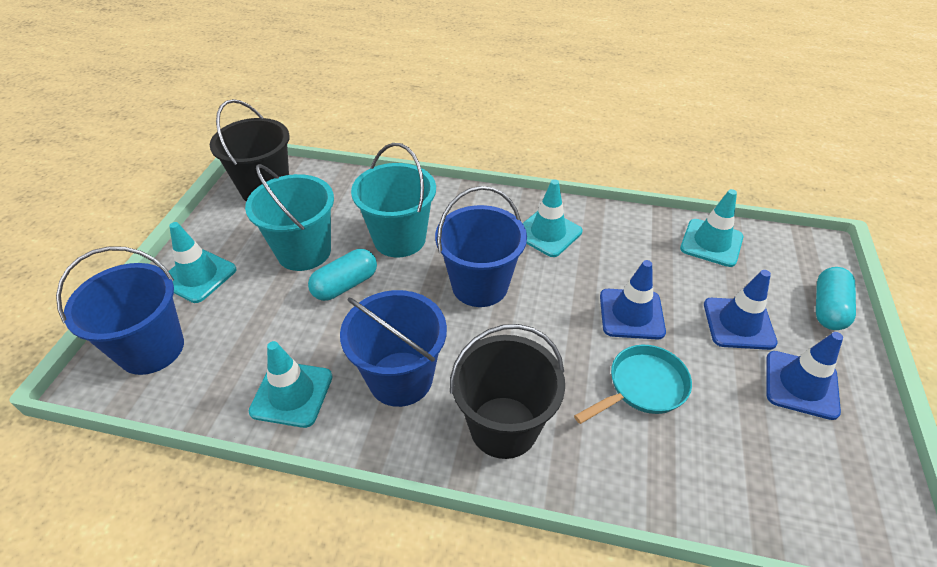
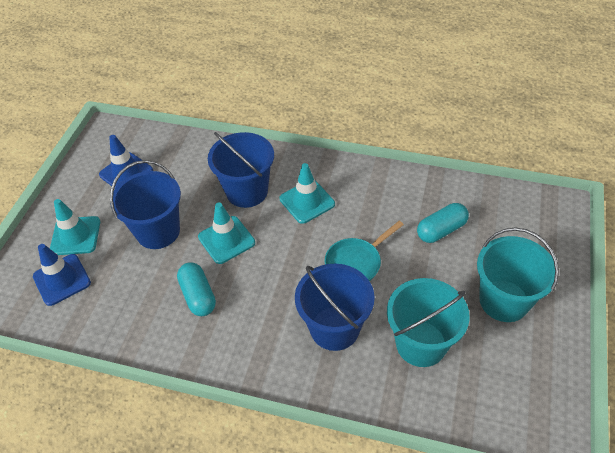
black bucket: [210,99,290,201] [450,324,565,459] = 2 -> none = 0
blue traffic cone: [600,260,666,340] [704,270,778,350] [766,332,843,420] = 3 -> [33,244,91,306] [99,135,153,188] = 2
turquoise traffic cone: [169,222,237,303] [249,341,333,428] [523,179,582,257] [680,189,743,267] = 4 -> [50,199,100,255] [198,203,255,264] [280,163,335,224] = 3

